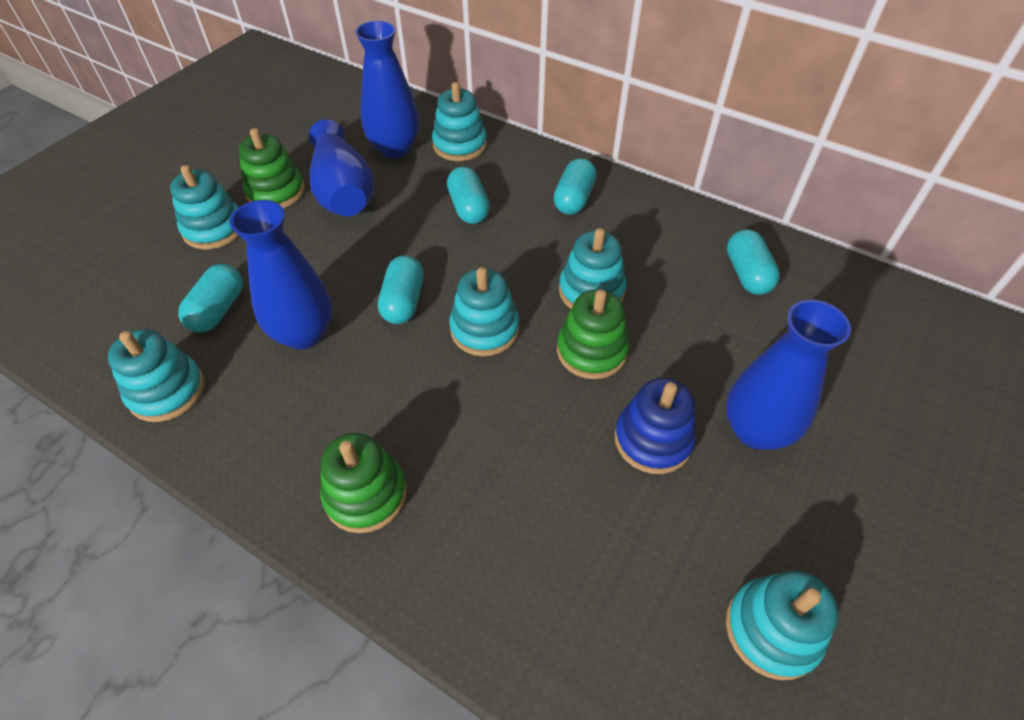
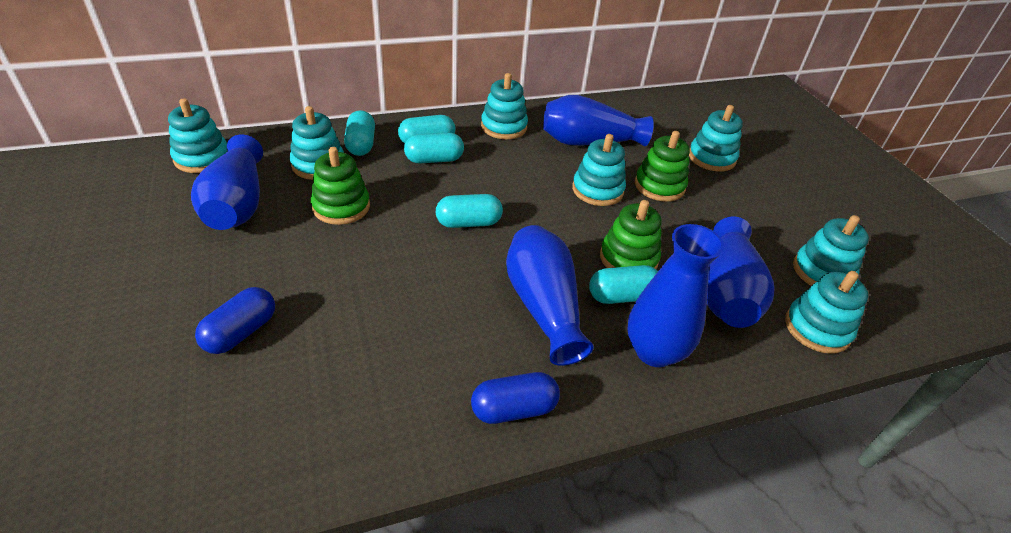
blue capsule: none = 0 -> [195,287,275,354] [471,372,560,424] = 2
blue stacking toy: [614,378,696,474] = 1 -> none = 0
blue vase: [230,200,332,349] [309,119,374,216] [355,21,419,158] [726,300,851,450] = 4 -> [191,135,263,230] [506,225,594,366] [543,95,654,146] [627,224,724,367] [707,217,774,328] = 5
turquoise stacking toy: [108,329,204,422] [170,165,239,250] [432,82,487,161] [449,267,519,356] [559,228,626,309] [726,571,838,680] = 6 -> [168,98,227,173] [290,106,344,180] [481,73,528,139] [572,134,626,206] [689,105,743,172] [785,271,868,354] [793,215,869,286] = 7

